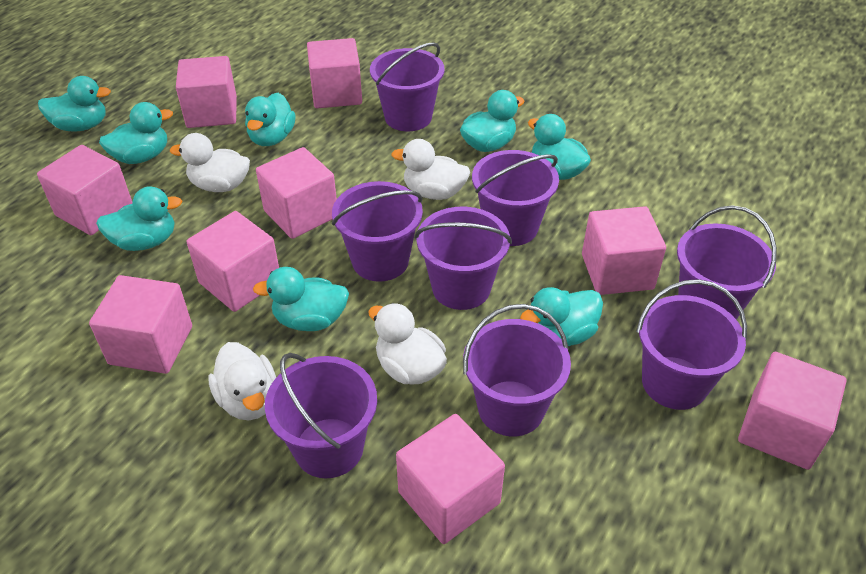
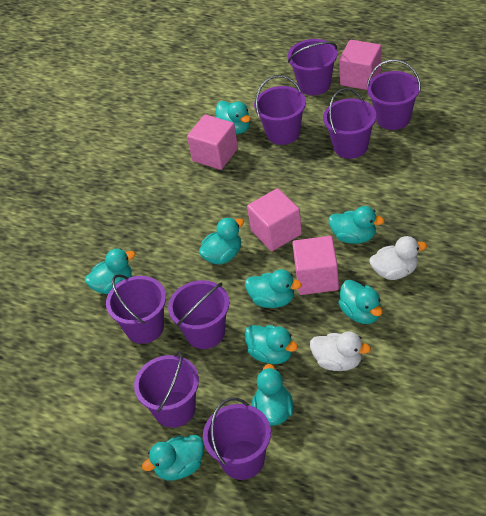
pink cube: [37,145,132,235] [89,275,192,374] [176,56,237,128] [187,211,279,312] [256,147,337,239] [307,38,362,108] [396,414,505,544] [582,206,666,295] [738,352,847,470] = 9 -> [187,114,238,170] [247,188,302,251] [292,236,339,295] [339,40,382,90] = 4
turquoise duck: [38,76,111,131] [96,186,182,251] [99,102,173,164] [245,93,296,146] [253,267,349,331] [460,90,524,152] [520,287,603,346] [528,114,591,180] = 8 -> [85,248,135,294] [142,435,204,481] [199,217,244,264] [216,101,251,134] [244,325,298,364] [245,269,302,308] [252,364,293,426] [329,206,384,244] [338,280,383,324] = 9
white duck: [170,133,250,192] [208,342,276,420] [368,303,447,385] [391,139,470,200] = 4 -> [310,331,371,371] [369,236,427,280] = 2

